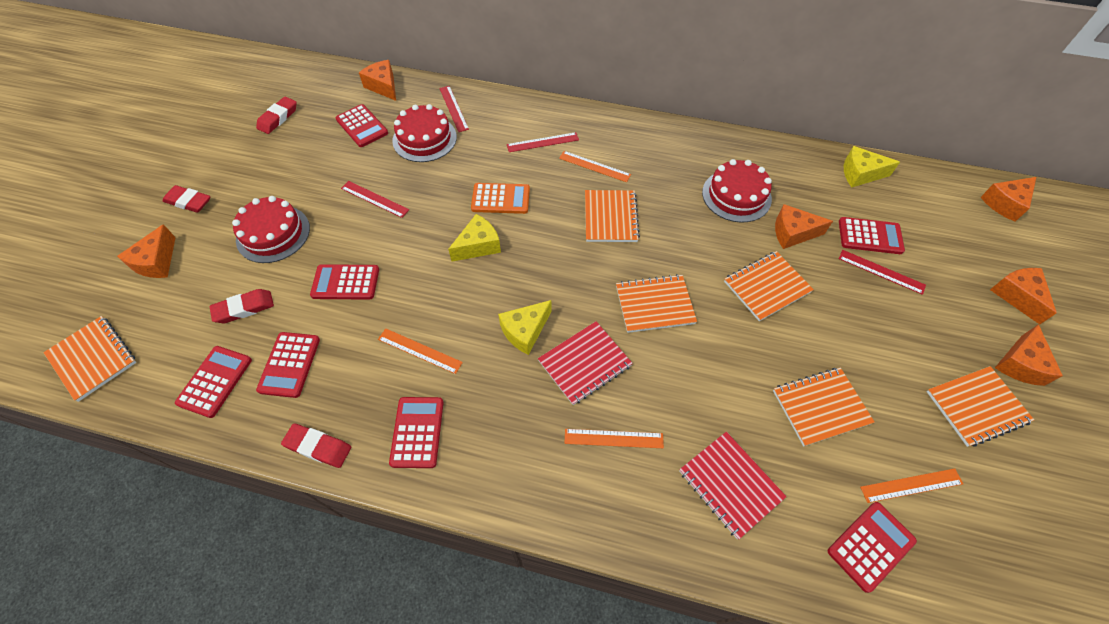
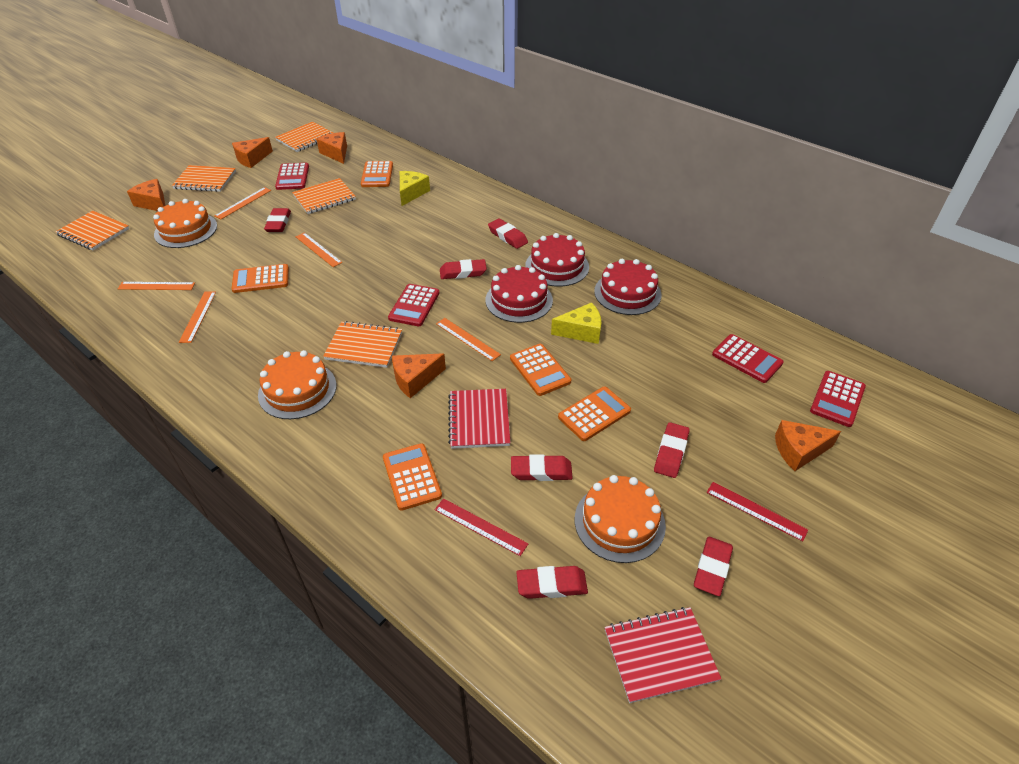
orange cake: none = 0 -> [153,199,217,248] [258,350,337,419] [575,475,666,563] = 3
orange calculator: [471,183,530,214] = 1 -> [231,264,289,293] [361,161,393,187] [383,443,442,511] [510,344,571,396] [558,387,631,441] = 5
orange cheese: [117,224,176,278] [359,60,396,101] [775,204,833,249] [981,177,1036,222] [990,268,1057,324] [995,325,1063,386] = 6 -> [127,179,165,211] [232,137,273,168] [316,132,347,164] [392,353,446,398] [775,420,841,471] = 5
orange notebook: [43,316,136,402] [585,190,640,242] [616,274,697,333] [724,251,814,321] [773,368,875,446] [927,366,1034,447] = 6 -> [55,211,129,250] [172,165,236,192] [275,122,333,152] [292,178,356,214] [323,321,402,368] = 5
orange ruler: [378,328,463,374] [559,151,631,182] [565,429,664,448] [860,468,963,503] = 4 -> [118,282,195,290] [179,291,216,343] [214,187,271,219] [296,232,343,267] [436,318,501,361] = 5
red calculator: [175,346,252,418] [256,332,320,398] [310,264,379,300] [336,104,388,147] [389,397,444,468] [828,502,917,593] [839,217,905,254] = 7 -> [275,163,309,190] [388,284,440,326] [712,334,784,383] [810,371,866,427] = 4
red eraser: [163,185,210,213] [210,289,274,323] [256,96,297,134] [281,423,351,468] = 4 -> [264,208,291,232] [440,259,487,279] [488,218,528,249] [511,454,573,481] [516,566,588,599] [654,422,690,478] [694,537,733,596] = 7
red ruler: [341,181,409,218] [440,86,469,132] [507,132,579,152] [839,250,926,295] = 4 -> [435,498,528,556] [706,482,808,542] = 2
yellow cheese: [448,214,501,262] [498,300,551,355] [844,146,900,187] = 3 -> [400,171,430,206] [551,302,601,344] = 2

